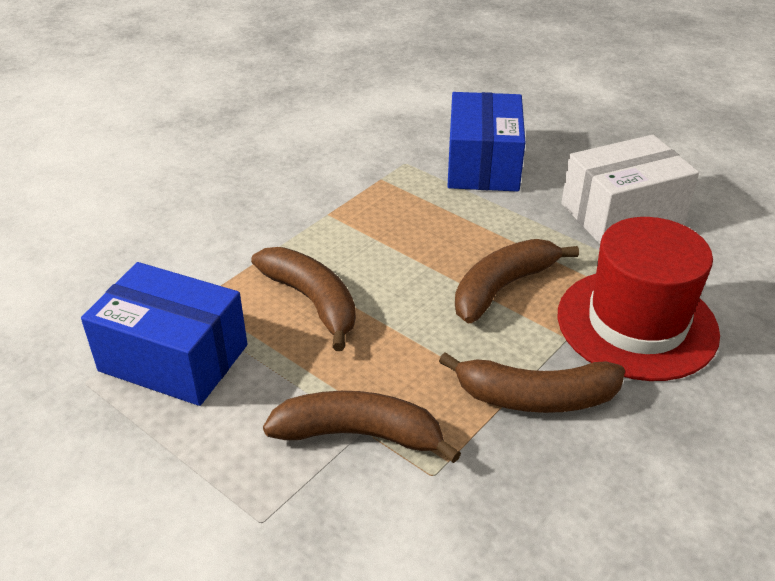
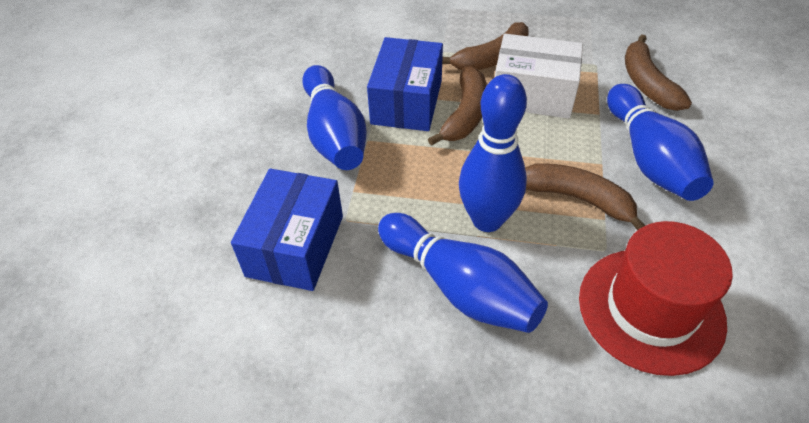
blue bowling pin: none = 0 -> [302,65,367,170] [378,213,548,333] [459,74,527,232] [607,84,714,201] = 4

